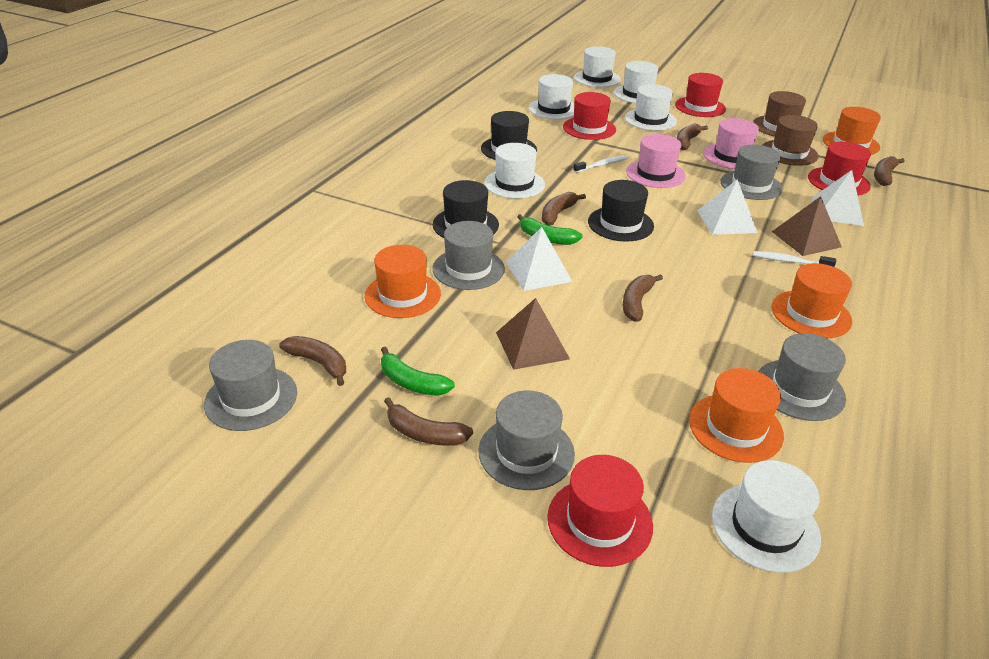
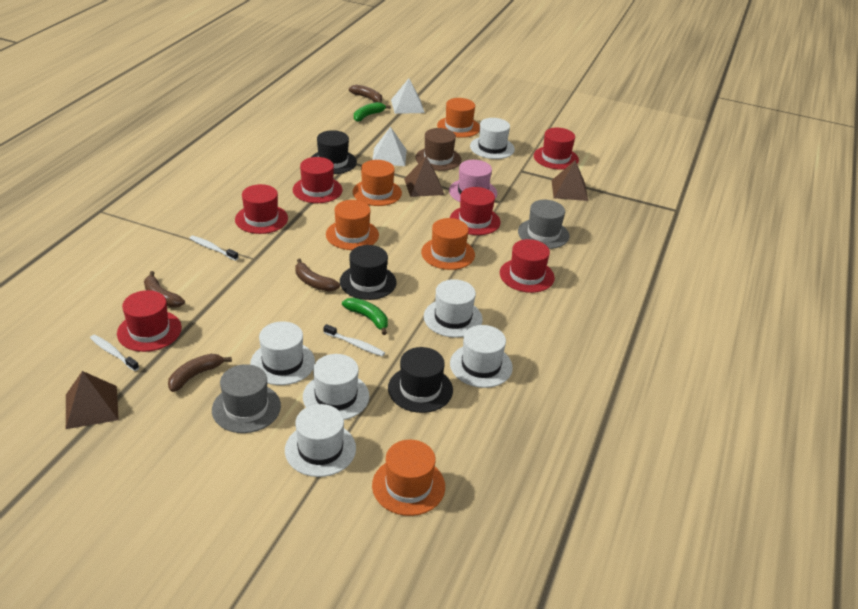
brown banana: [279,336,346,386] [384,397,473,446] [542,192,586,226] [623,274,663,322] [677,123,708,150] [874,156,905,186] = 6 -> [144,271,185,307] [168,354,232,392] [295,259,340,291] [349,85,382,103] = 4
brown hat: [753,91,806,137] [762,115,819,166] = 2 -> [416,128,462,171] = 1
brown pyramid: [496,298,570,370] [772,196,842,256] = 2 -> [66,371,119,429] [404,156,445,197] [551,160,588,201] = 3
grey hat: [204,340,297,431] [433,221,505,290] [478,390,575,490] [721,145,782,200] [758,333,846,421] = 5 -> [212,364,281,433] [518,200,569,249] = 2
orange hat: [365,245,441,318] [689,368,784,463] [772,263,852,338] [823,107,881,155] = 4 -> [326,200,379,250] [353,160,402,206] [372,440,445,516] [421,218,475,270] [437,98,480,138] = 5
pink hat: [626,134,686,188] [703,118,759,169] = 2 -> [449,160,497,202] = 1
red hat: [547,455,653,567] [563,92,616,140] [675,73,726,117] [808,142,871,196] = 4 -> [117,290,182,352] [235,184,288,234] [293,157,342,203] [450,187,501,235] [500,239,555,293] [534,128,579,170] = 6
white pyramid: [506,227,572,291] [697,179,758,235] [812,170,864,226] = 3 -> [372,127,407,166] [391,79,425,114] = 2
white toothbrush: [573,155,628,173] [753,251,836,267] = 2 -> [90,335,139,371] [189,235,238,261] [324,324,385,357] = 3

